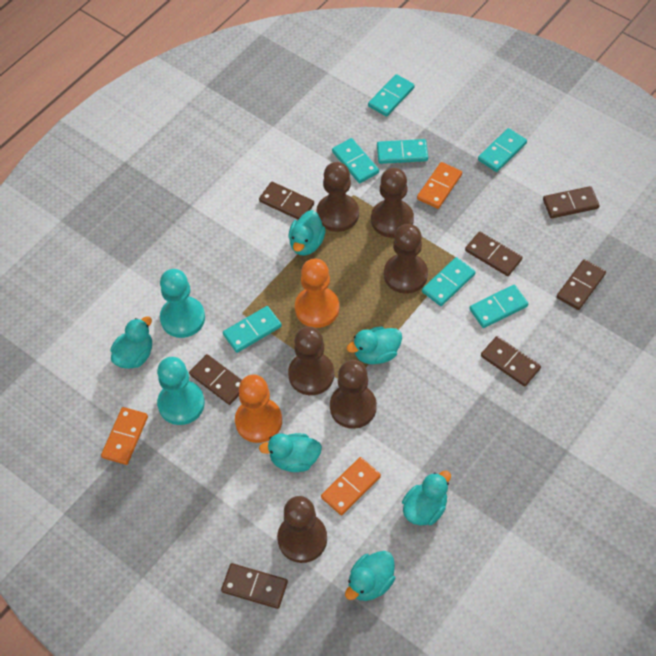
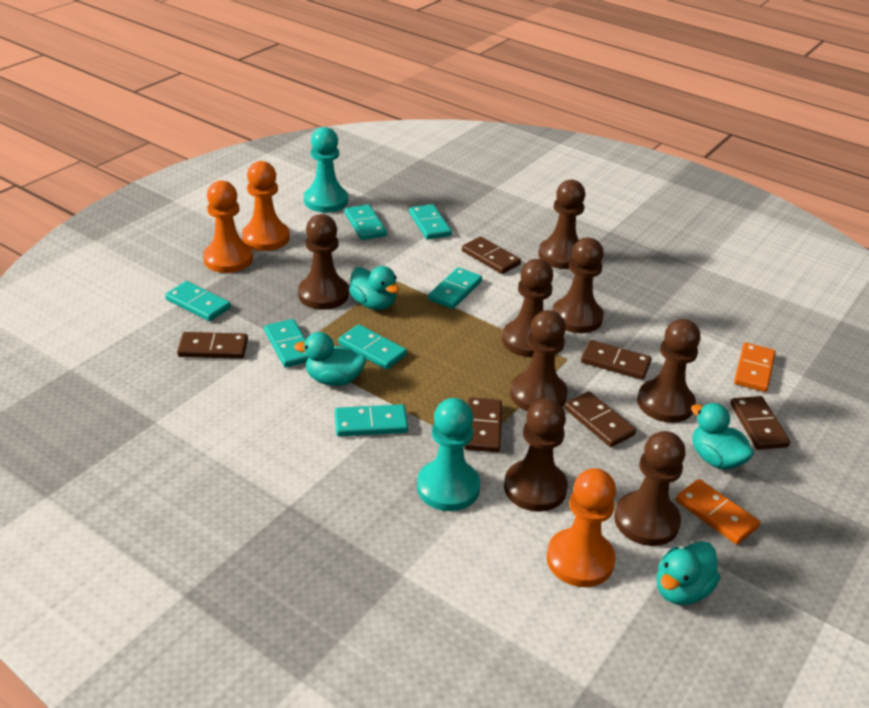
brown domino: [189,354,242,405] [221,563,288,609] [259,182,314,220] [465,232,522,276] [481,336,541,386] [543,186,600,218] [557,259,606,310] = 7 -> [177,332,248,359] [462,237,521,274] [464,397,502,452] [564,392,636,447] [581,340,652,380] [730,396,790,450] = 6
brown pawn: [277,496,327,563] [288,327,334,395] [316,162,359,232] [330,360,377,429] [371,168,414,238] [384,224,428,294] = 6 -> [298,214,349,310] [502,259,553,357] [504,399,568,512] [510,310,568,411] [538,180,585,269] [552,238,604,333] [614,431,686,546] [637,319,700,423] = 8
orange domino: [101,407,148,465] [321,457,381,515] [417,162,462,209] = 3 -> [676,479,760,545] [734,343,776,392] = 2
orange pawn: [235,375,282,443] [295,259,339,328] = 2 -> [203,181,253,273] [242,161,290,251] [547,468,616,587] = 3
turquoise duck: [110,316,152,369] [259,433,322,472] [288,210,326,255] [345,551,395,601] [347,326,402,364] [402,471,451,525] = 6 -> [294,332,366,386] [349,266,399,310] [657,541,720,605] [691,403,754,469] = 4

